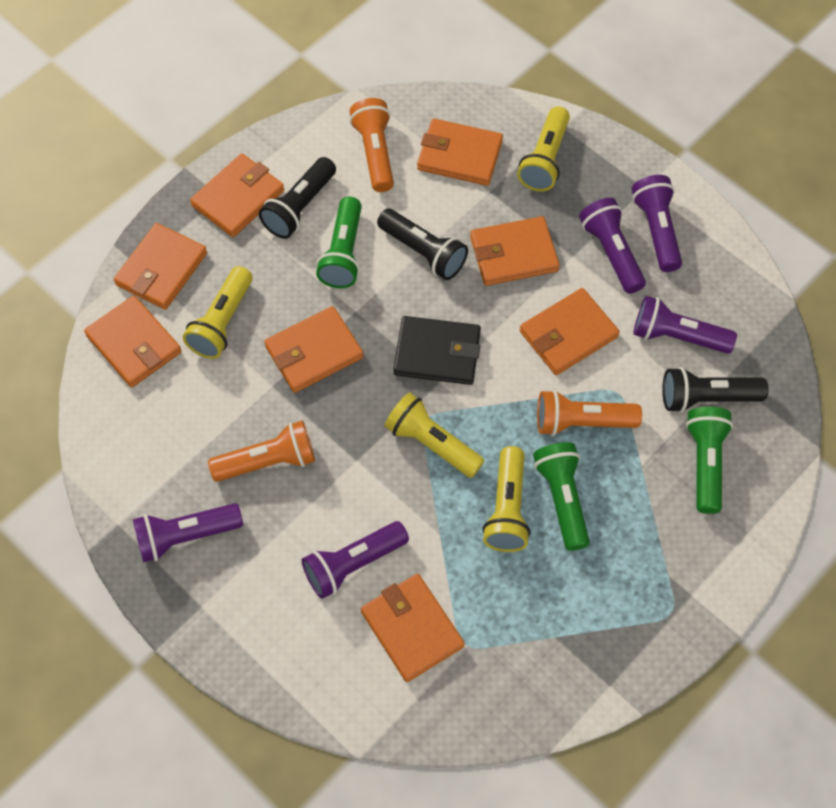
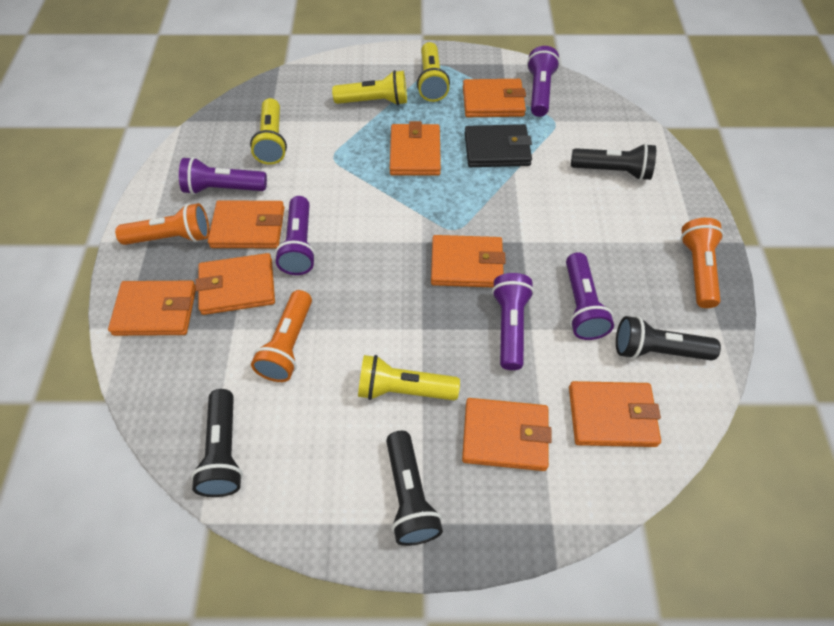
black flashlight: [259,157,336,239] [377,209,468,280] [662,367,768,413] = 3 -> [191,389,243,497] [386,431,443,546] [571,143,656,181] [616,316,721,361] = 4
green flashlight: [316,196,362,288] [533,442,590,551] [686,407,733,514] = 3 -> none = 0

